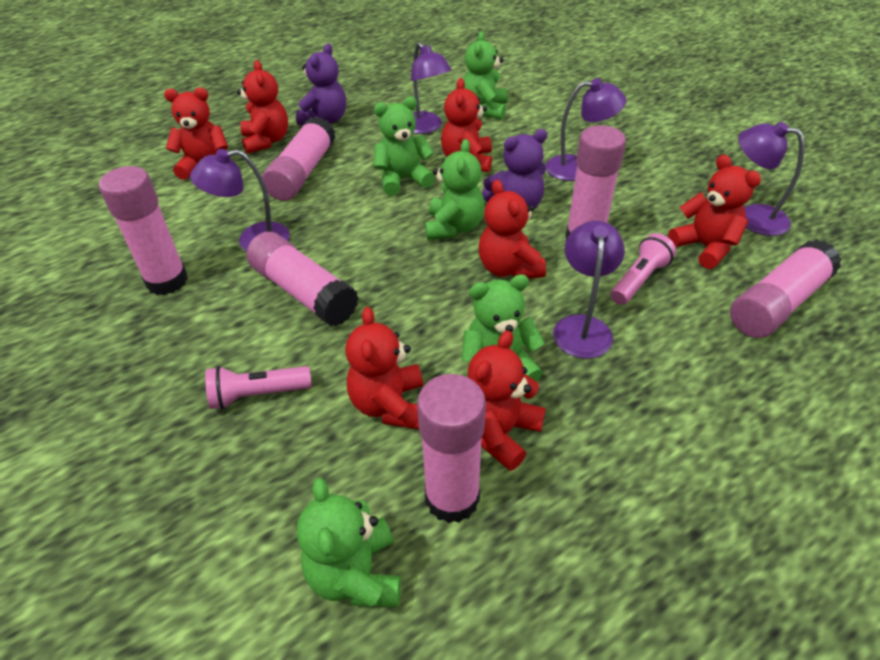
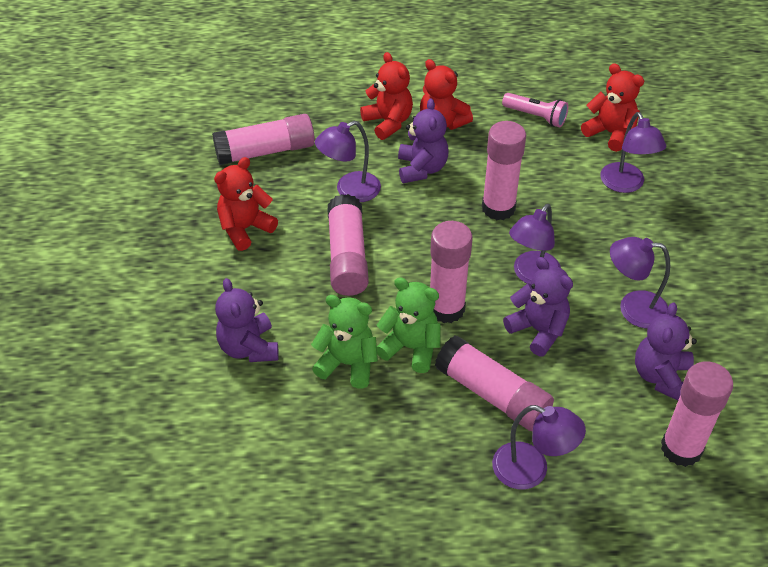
green teddy bear: [297,478,401,607] [374,97,435,196] [425,139,485,240] [461,274,545,382] [463,31,508,119] = 5 -> [311,295,378,389] [377,277,441,373] = 2
pink flashlight: [205,366,312,410] [610,233,676,305] = 2 -> [502,93,568,127] = 1
purple teddy bear: [296,43,346,125] [482,129,548,209] = 2 -> [215,278,279,362] [398,98,449,183] [503,257,573,356] [635,302,697,401] = 4
red teddy bear: [164,88,228,180] [237,60,288,154] [346,307,423,429] [441,78,492,172] [468,330,546,471] [479,179,546,279] [668,155,761,269] = 7 -> [214,157,278,251] [360,52,413,140] [420,59,473,130] [581,63,644,152] = 4

